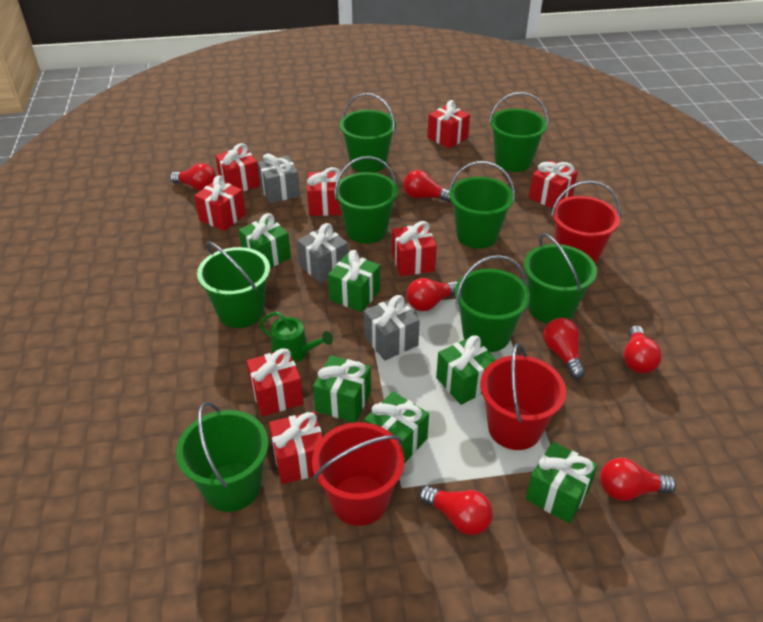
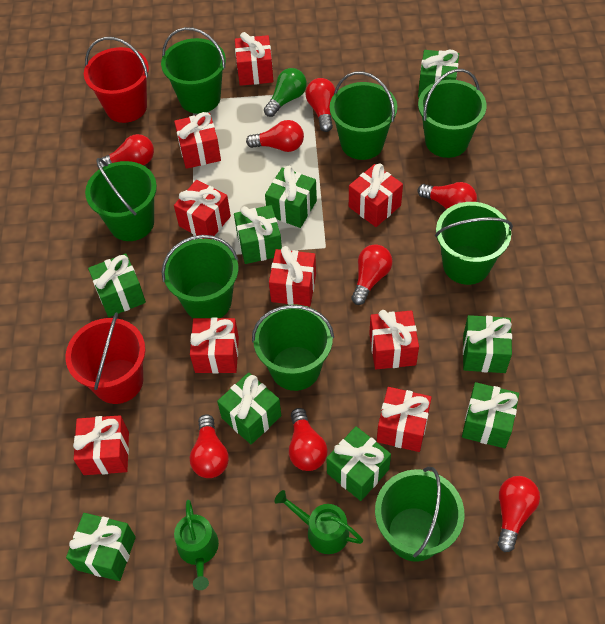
green gift: [239,213,291,268] [313,355,371,423] [328,250,380,312] [364,391,429,464] [436,335,496,405] [526,442,598,523] = 6 -> [66,513,136,581] [88,253,146,317] [217,372,281,445] [234,205,282,264] [265,166,317,228] [326,426,391,501] [418,50,459,98] [462,382,519,448] [463,315,512,373] = 9
green light bulb: none = 0 -> [264,68,307,117] = 1
green watering can: [259,312,333,363] = 1 -> [174,500,219,590] [275,490,363,554] = 2
grey gift: [257,153,300,203] [297,223,348,283] [364,295,420,361] = 3 -> none = 0
red bucket: [312,422,404,526] [480,343,566,450] [551,180,621,265] = 3 -> [66,313,146,404] [84,37,149,123] = 2
red gift: [194,175,246,231] [215,143,260,191] [246,348,303,416] [269,412,322,484] [307,167,342,216] [392,221,437,276] [428,100,470,149] [529,160,578,208] = 8 -> [73,415,129,475] [174,112,221,169] [174,180,231,239] [190,317,239,374] [235,32,274,86] [269,246,316,306] [349,164,403,227] [369,310,419,369] [377,387,432,452] = 9
red light bulb: [170,163,216,191] [403,170,451,202] [406,278,457,311] [419,485,493,535] [543,318,585,379] [600,458,677,501] [624,325,662,373] = 7 -> [97,134,154,168] [189,414,229,478] [246,120,304,152] [289,408,328,471] [305,78,335,132] [351,244,393,305] [418,182,477,209] [497,476,540,552] = 8

